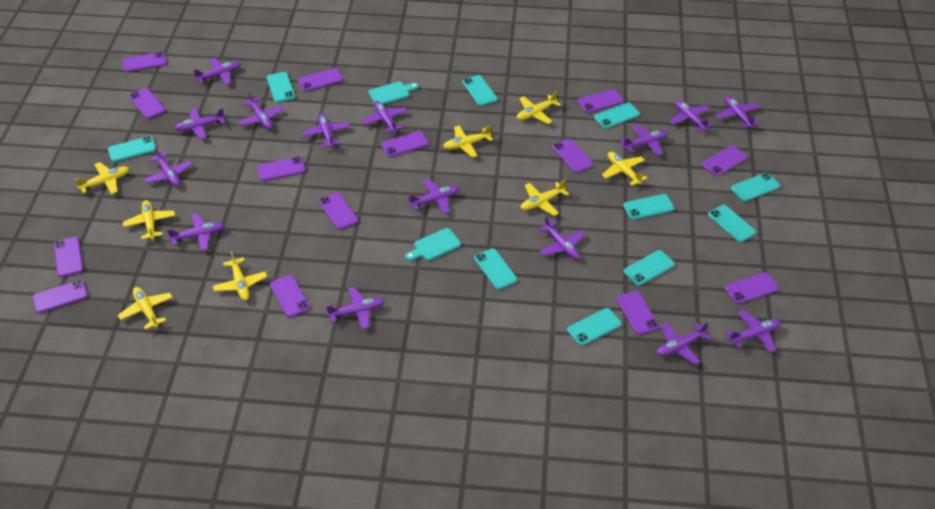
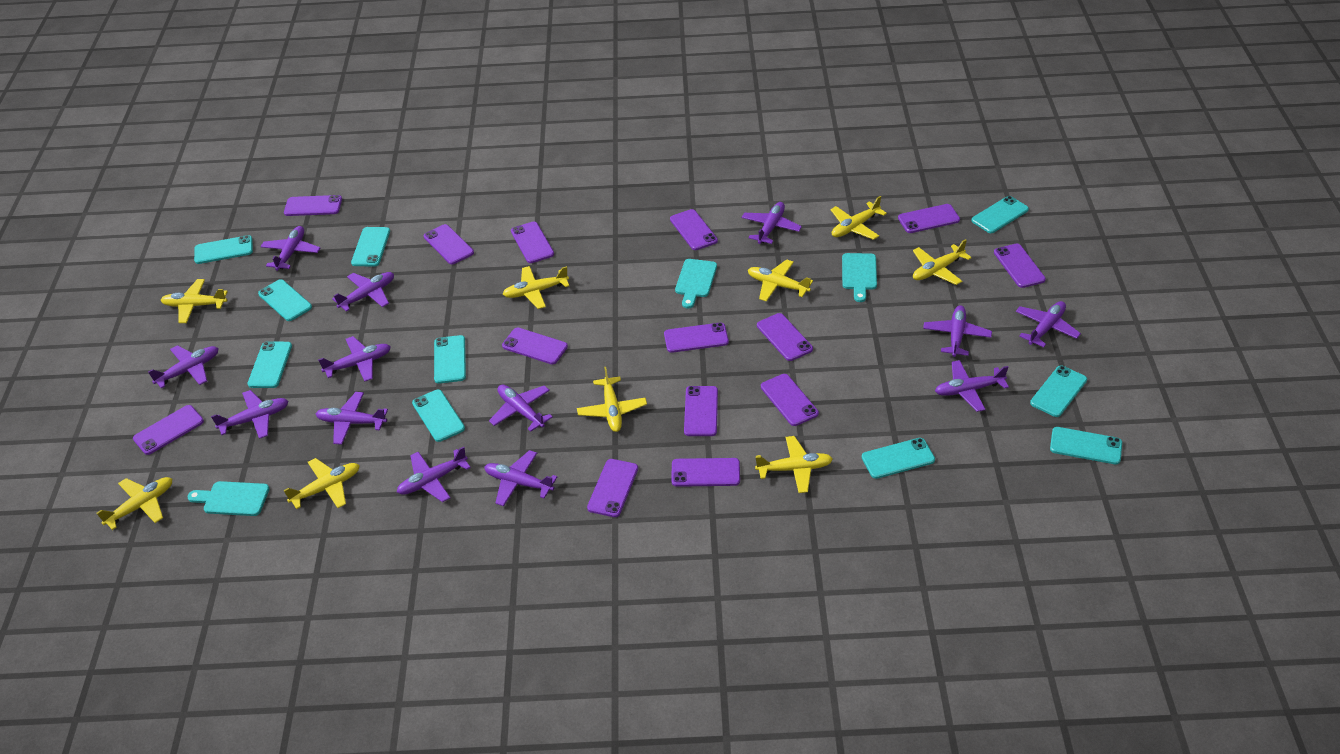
purple plane: [144,147,192,186] [167,213,225,251] [175,108,225,139] [193,58,241,85] [238,91,284,129] [302,113,350,148] [326,287,385,329] [362,101,407,133] [407,179,459,214] [538,216,585,259] [620,124,667,156] [657,322,711,365] [670,100,713,131] [716,96,760,128] [726,310,780,353] = 15 -> [148,345,219,389] [211,390,288,439] [260,226,320,271] [316,392,388,445] [318,336,391,382] [332,272,394,312] [397,446,471,502] [484,450,557,506] [489,385,553,432] [742,202,802,244] [923,305,992,357] [935,360,1009,412] [1016,301,1081,347] = 13
turquoise cutting board: [368,82,419,104] [405,228,461,261] = 2 -> [188,481,270,516] [675,259,717,308] [842,253,877,302] = 3
yellow plane: [75,162,129,194] [118,287,173,330] [123,200,175,240] [213,251,267,301] [443,125,493,157] [517,91,561,124] [521,179,569,216] [602,152,647,186] = 8 -> [96,477,172,530] [161,279,228,323] [283,458,360,509] [503,266,569,309] [577,367,647,432] [748,259,813,302] [755,436,833,493] [831,196,887,240] [913,239,972,285] = 9

